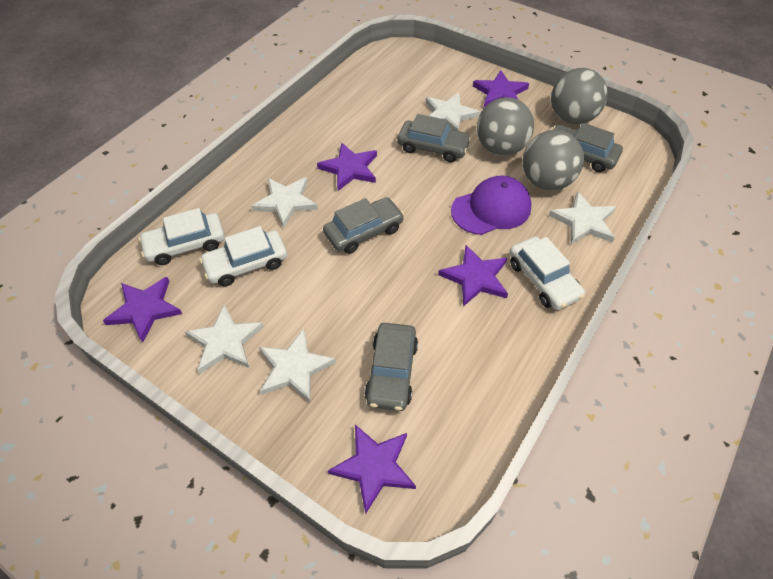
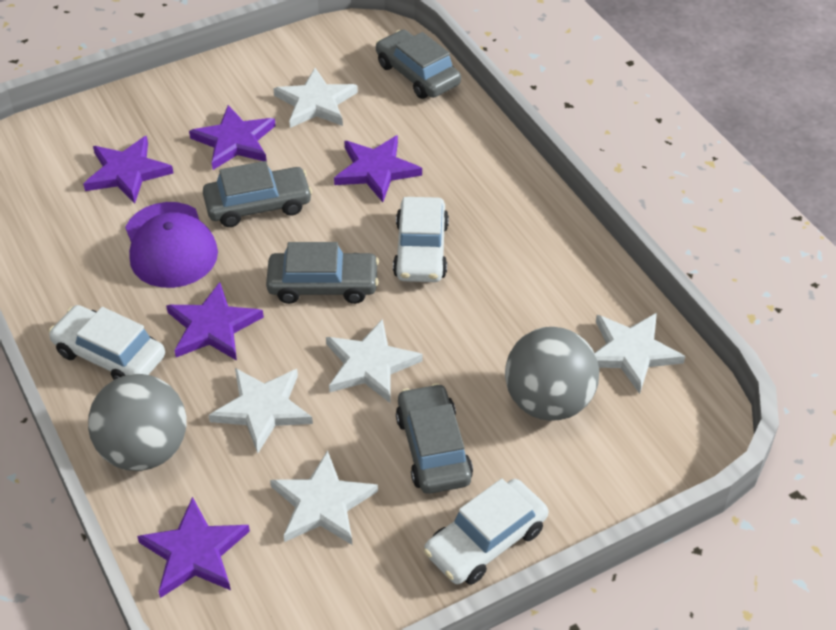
grey ball: [477,97,534,156] [523,130,584,191] [551,68,608,125] = 3 -> [88,374,186,471] [505,327,599,421] = 2

